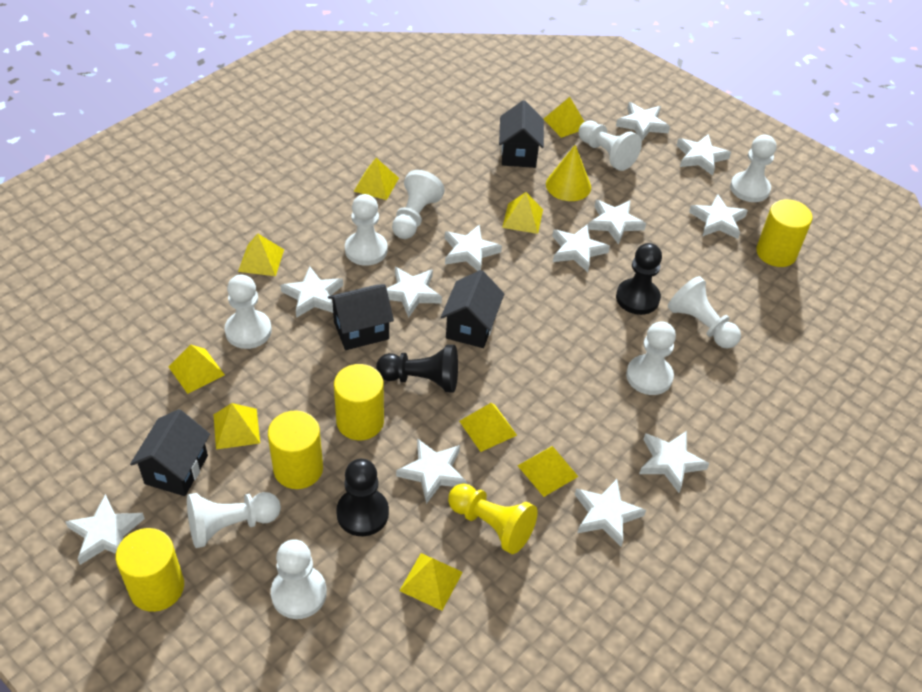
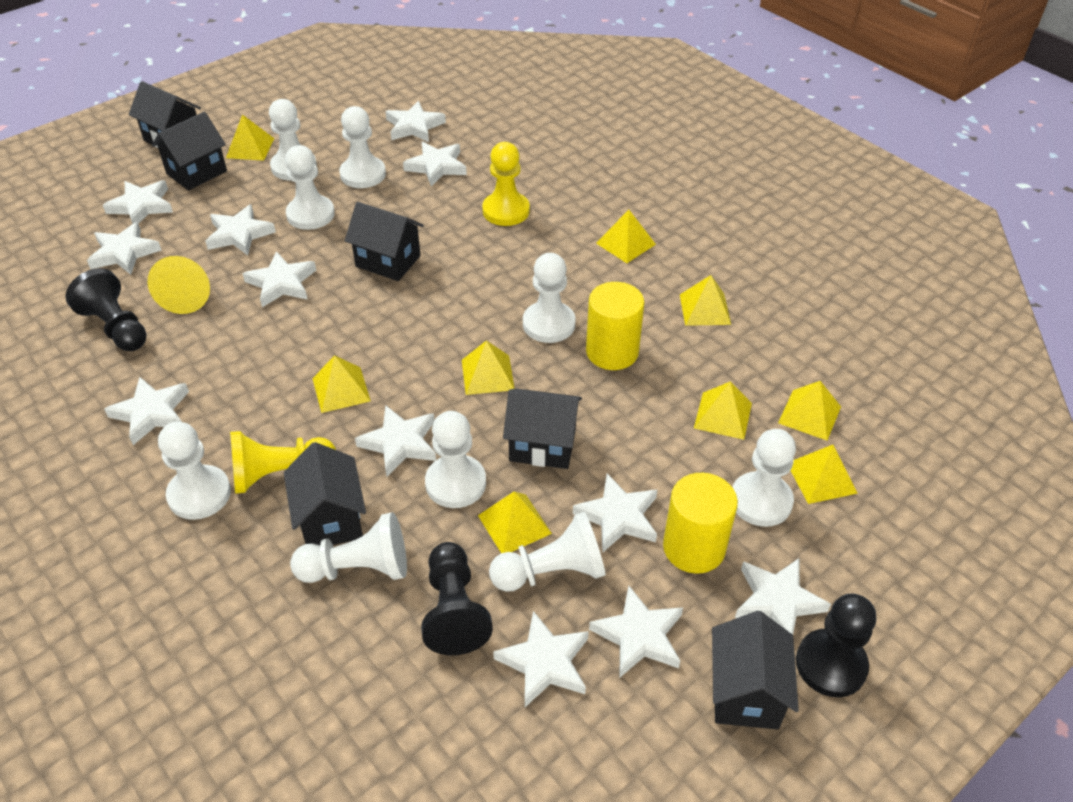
black house: [130,409,210,496] [328,284,394,350] [441,270,504,348] [499,100,544,168] = 4 -> [129,81,201,148] [152,112,227,191] [284,442,366,545] [345,202,424,281] [503,389,582,469] [712,611,799,729] = 6
yellow cylinder: [116,528,184,612] [268,410,323,489] [334,364,384,440] [756,199,813,267] = 4 -> [586,282,644,370] [663,473,738,574] = 2
yellow pawn: [448,483,538,554] = 1 -> [230,431,336,494] [482,142,530,226] = 2

